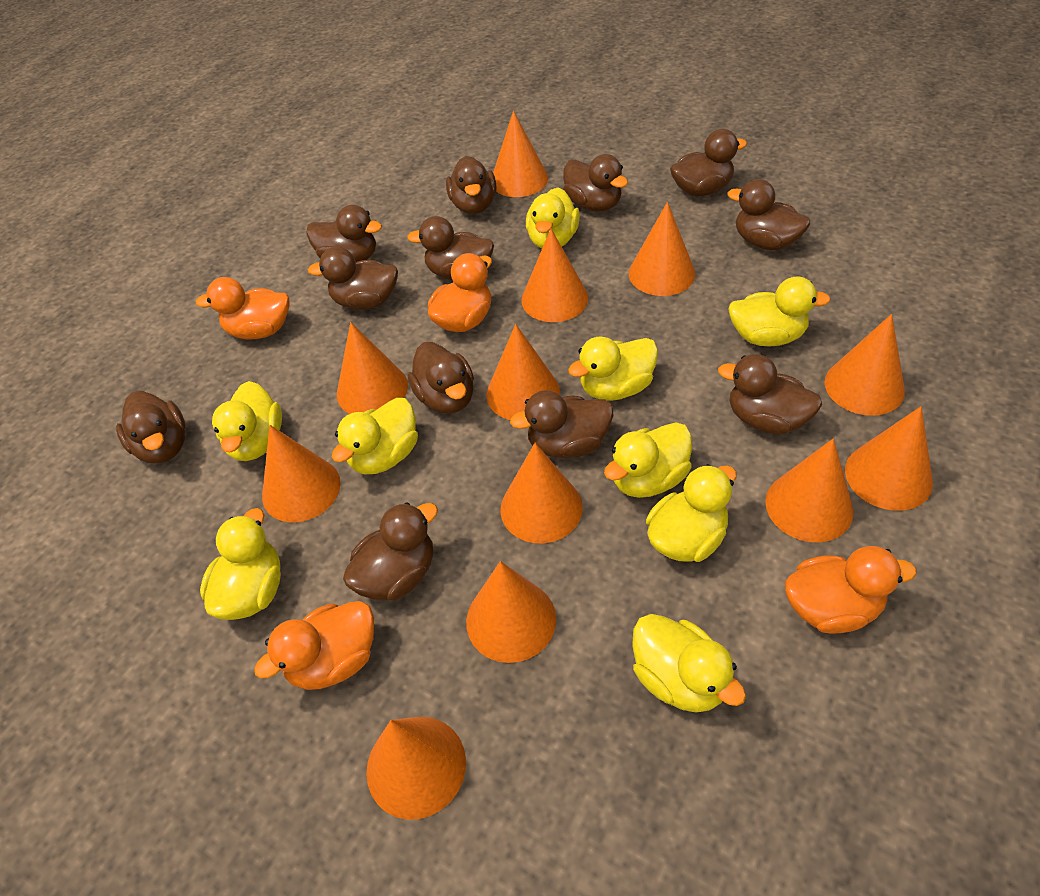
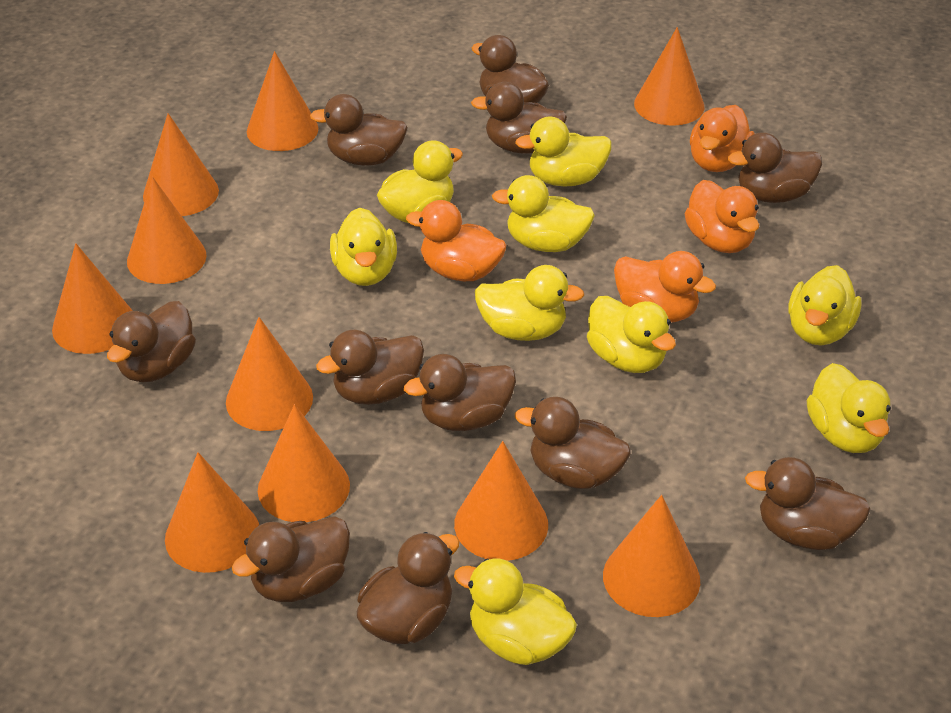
brown duck: [116,391,186,463] [306,205,382,262] [308,247,398,309] [343,502,438,601] [407,216,494,280] [408,342,474,414] [446,156,496,214] [510,390,613,458] [563,154,628,211] [670,129,747,196] [718,354,822,434] [727,179,810,250] = 12 -> [107,301,196,382] [232,516,350,602] [310,94,408,166] [316,330,424,405] [357,532,460,644] [404,354,516,431] [471,82,567,154] [472,35,549,103] [515,397,631,489] [728,132,822,203] [745,457,871,550] = 11
orange cone: [262,425,341,522] [337,322,408,414] [366,717,466,820] [466,561,556,663] [486,324,560,420] [493,111,548,197] [500,443,583,543] [521,229,588,322] [629,202,695,296] [765,439,854,542] [825,314,905,416] [845,406,933,511] = 12 -> [52,243,132,354] [127,177,207,284] [143,113,219,216] [165,452,259,573] [226,317,313,431] [247,51,318,151] [258,404,350,522] [454,441,548,561] [603,495,700,617] [634,27,704,126] = 10

